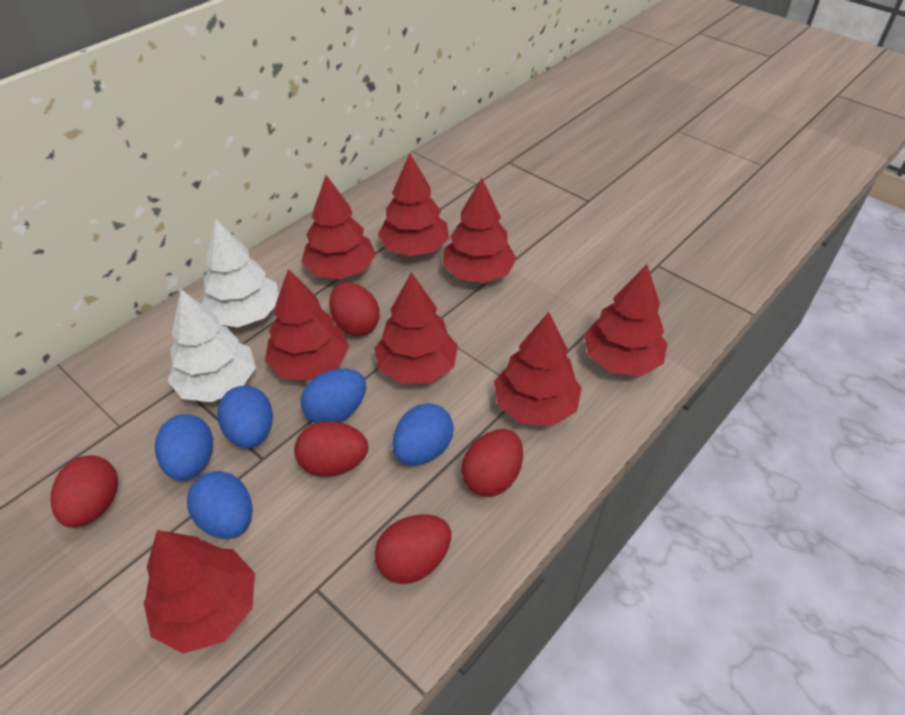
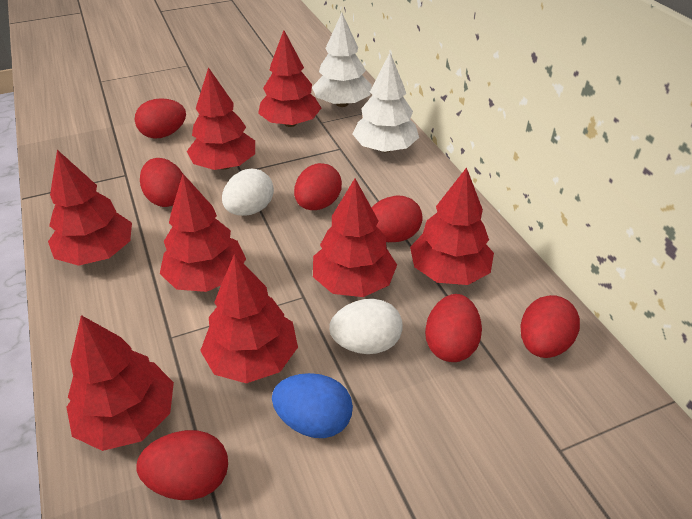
blue egg: [155,414,213,481] [187,471,252,539] [217,386,273,448] [301,369,366,423] [393,403,454,465] = 5 -> [272,373,353,438] = 1
red egg: [51,455,118,528] [294,421,368,477] [329,282,380,336] [375,515,451,584] [461,429,523,497] = 5 -> [135,98,186,139] [136,430,228,500] [140,158,183,207] [294,163,342,210] [371,195,422,242] [425,294,482,362] [520,295,580,358] = 7
white egg: none = 0 -> [222,169,274,216] [329,299,403,354] = 2

